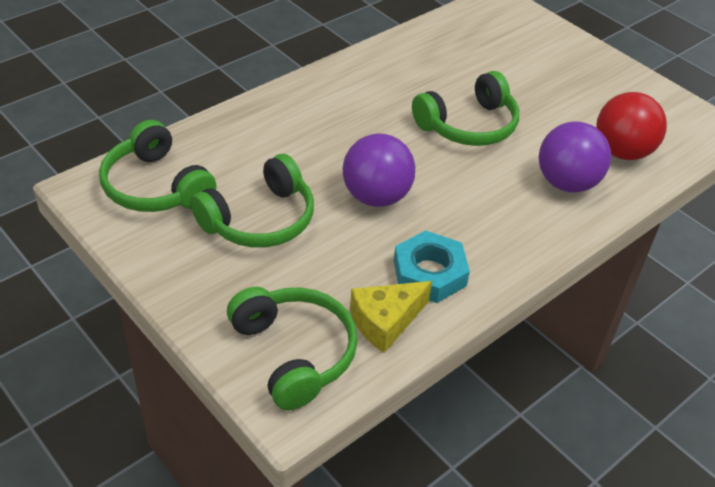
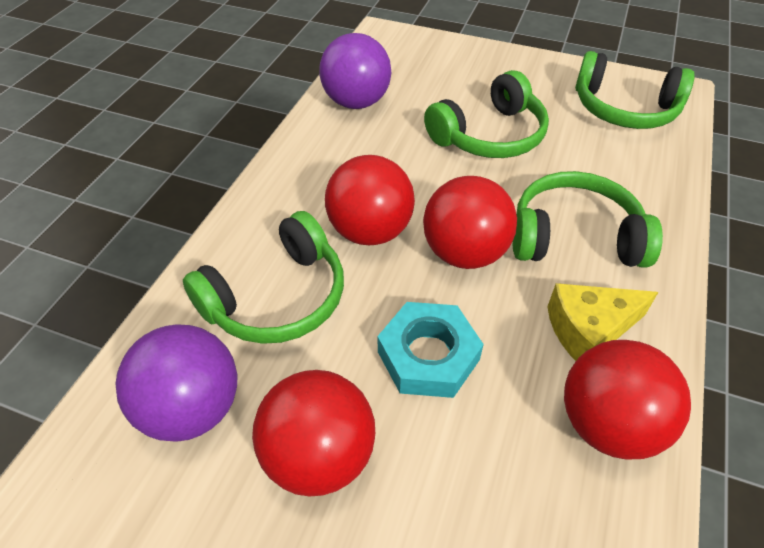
red ball: [596,92,667,160] = 1 -> [252,370,375,497] [325,155,415,245] [423,176,517,269] [564,340,691,459] = 4

